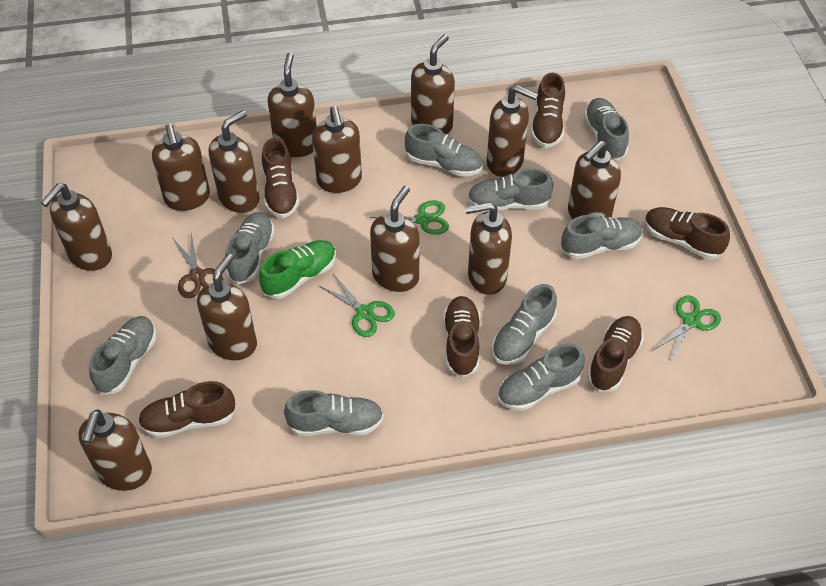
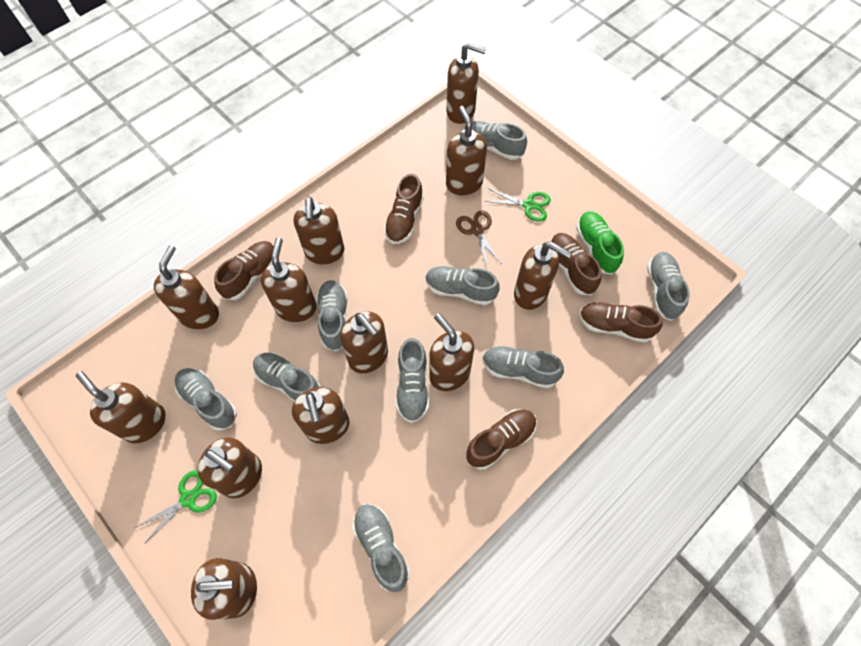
brown shoe: [138,381,236,438] [262,138,299,218] [443,296,480,378] [531,72,565,148] [587,316,644,392] [645,207,730,259] = 6 -> [214,241,274,300] [384,174,424,244] [466,409,537,470] [551,233,601,295] [579,302,662,343] = 5
green scissors: [319,274,395,337] [370,200,449,235] [652,295,721,362] = 3 -> [134,470,217,544] [484,189,551,222] = 2

